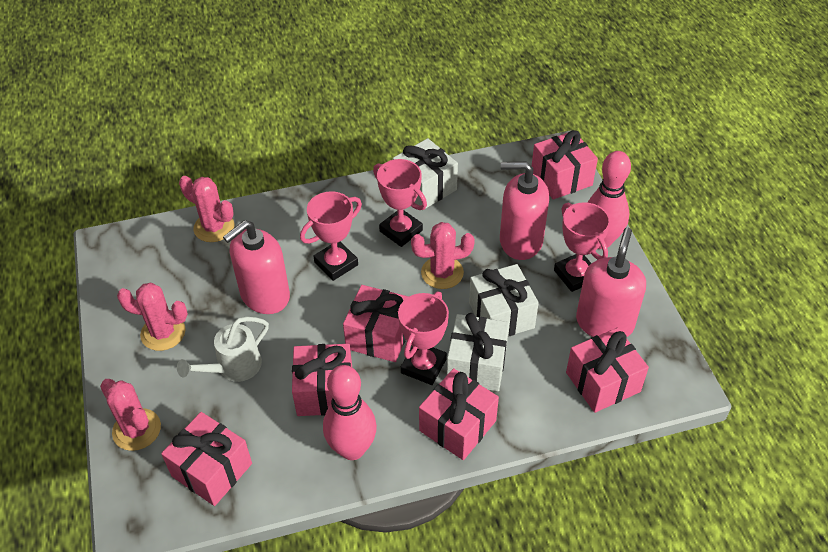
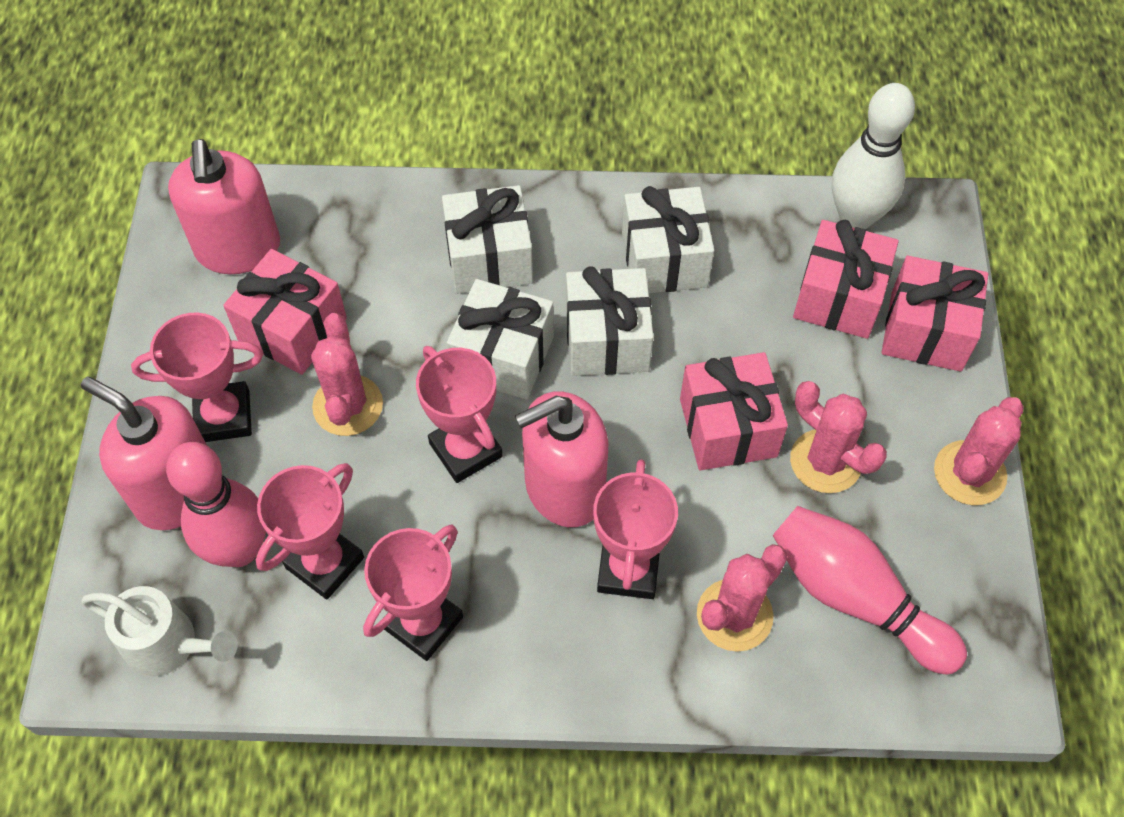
pink gift: [161,412,252,506] [292,344,352,416] [343,285,409,362] [419,368,499,460] [532,130,598,199] [566,328,649,413] = 6 -> [223,249,347,375] [680,352,788,471] [793,220,899,339] [882,256,988,372] = 4
pink trophy: [300,191,362,281] [373,159,427,247] [398,292,449,385] [554,202,610,292] = 4 -> [131,312,263,442] [256,463,364,599] [363,525,463,661] [416,346,503,483] [593,459,678,599] = 5
white bowling pin: none = 0 -> [832,83,915,229] = 1
white gift: [393,138,458,209] [447,313,509,391] [469,264,539,336] = 3 -> [442,185,533,294] [447,279,554,400] [566,266,654,376] [622,186,714,293] = 4

